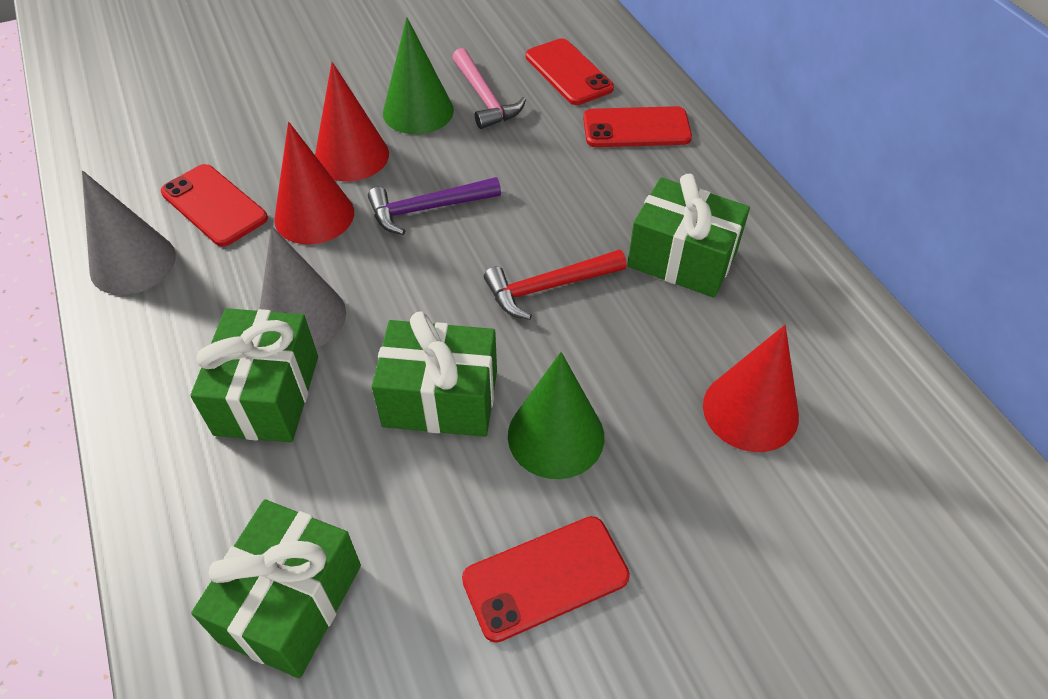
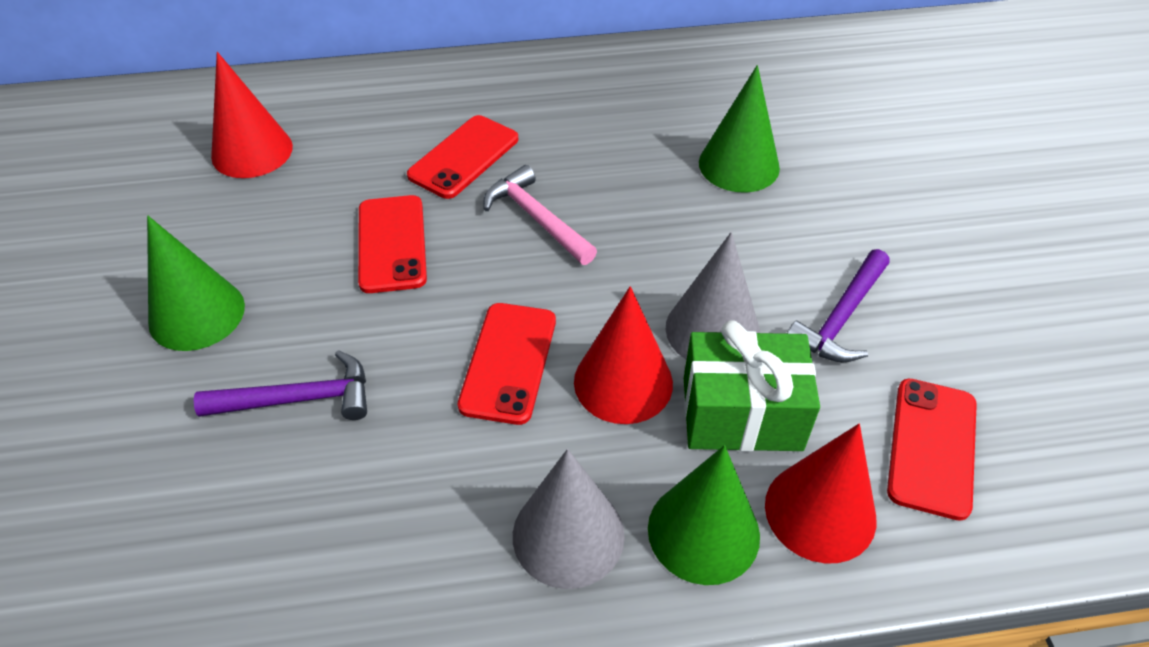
green cone: [383,17,454,134] [508,352,604,479] = 2 -> [147,216,245,351] [648,445,760,585] [699,65,780,193] = 3
green gift: [190,308,318,442] [191,499,361,678] [371,311,497,437] [627,173,750,298] = 4 -> [684,320,820,451] = 1
purple hammer: [368,177,501,235] = 1 -> [194,350,367,420] [787,249,890,362] = 2
red hammer: [484,250,627,320] = 1 -> none = 0

